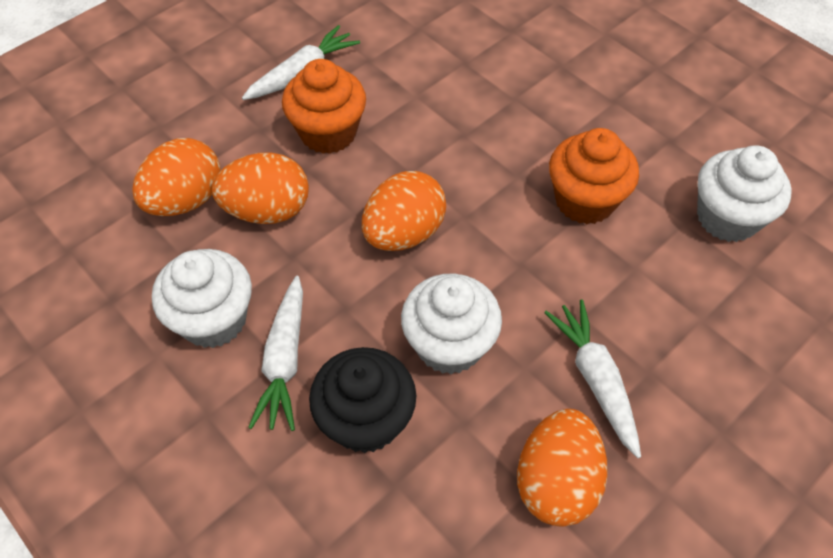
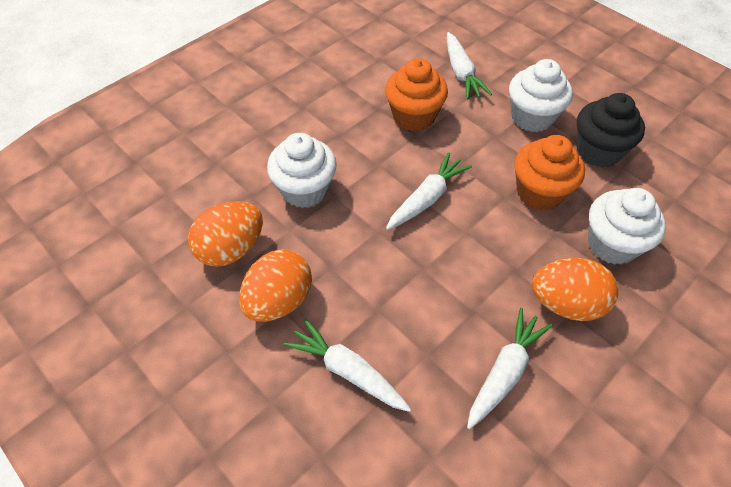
orange egg: [132,138,221,216] [212,152,309,224] [362,171,446,251] [517,409,608,527] = 4 -> [188,201,263,267] [239,249,312,322] [532,258,618,321] = 3
white carrot: [242,25,360,100] [248,276,303,431] [544,299,641,458] = 3 -> [283,318,411,412] [386,152,472,230] [447,32,492,99] [467,308,552,429] = 4

